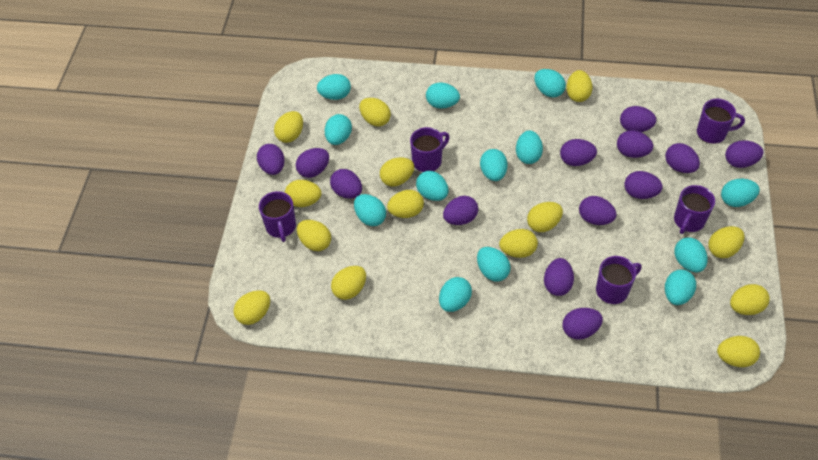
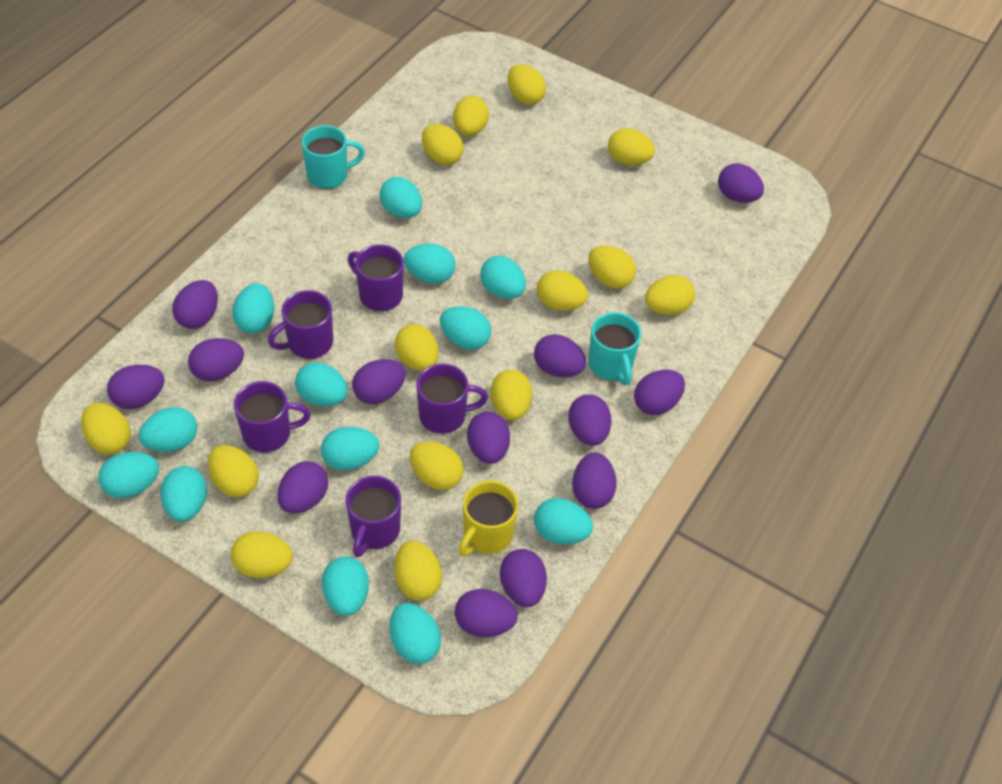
turquoise mug: none = 0 -> [301,125,365,189] [588,312,641,385] = 2
yellow mug: none = 0 -> [458,480,518,556] = 1

